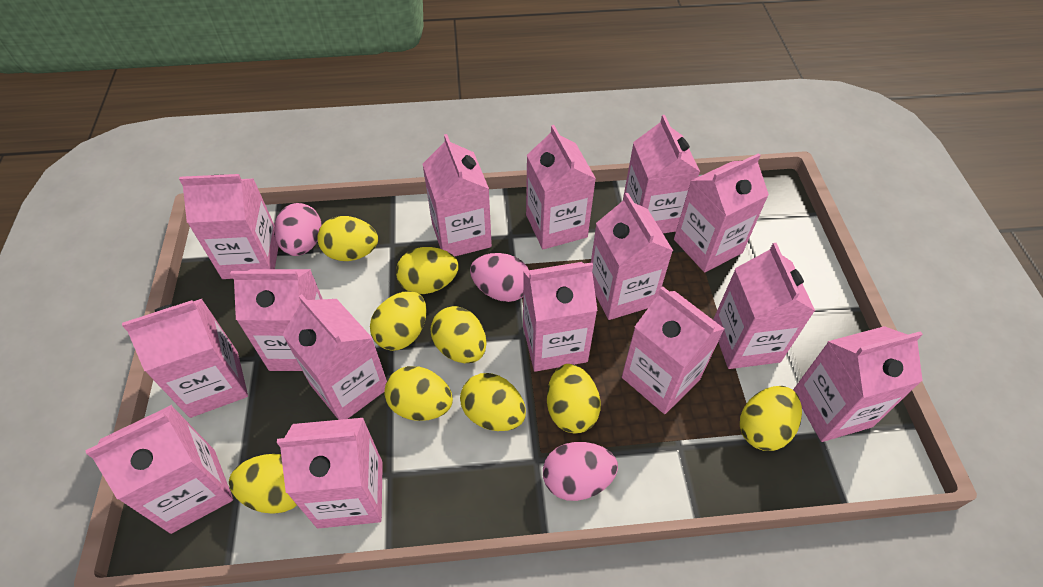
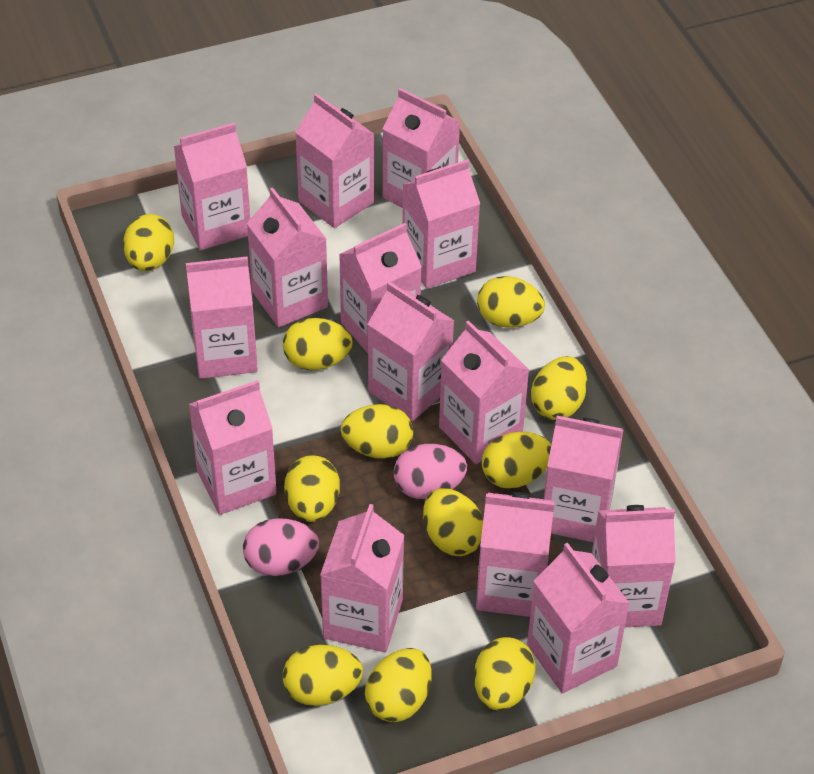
pink egg: [274,203,322,256] [470,253,529,302] [543,442,618,501] = 3 -> [243,518,319,576] [394,444,467,500] = 2
yellow egg: [229,454,297,514] [317,216,378,261] [370,291,427,351] [384,366,453,421] [396,247,459,294] [430,306,487,363] [460,373,526,431] [547,364,601,434] [740,386,802,451] = 9 -> [123,214,174,271] [283,318,353,370] [283,645,363,706] [284,455,340,522] [341,404,413,459] [365,648,432,722] [423,488,483,556] [474,637,536,711] [477,276,545,328] [482,432,551,489] [531,356,587,420] = 11

